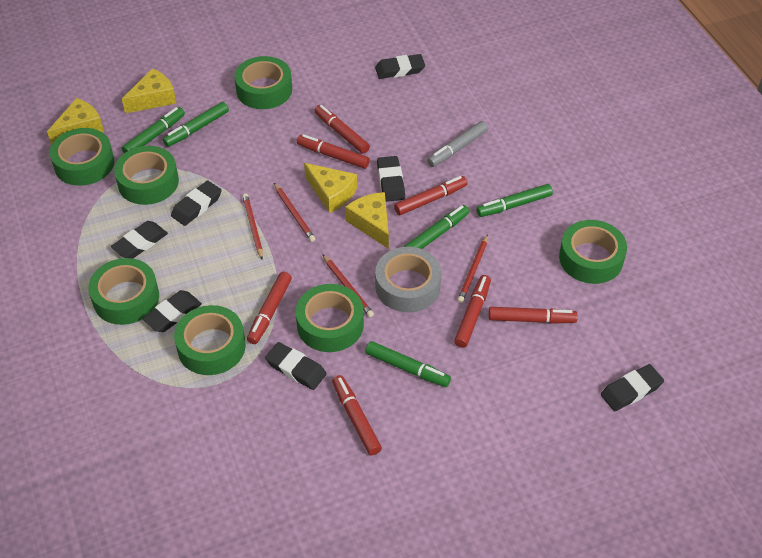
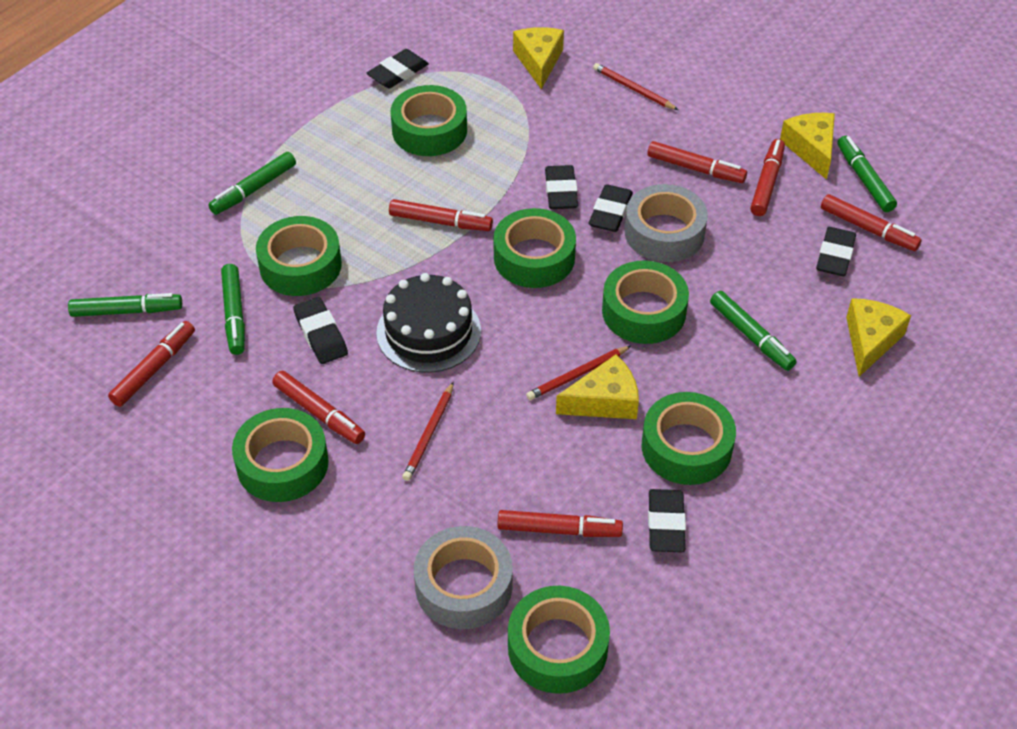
black cake: none = 0 -> [376,273,481,373] = 1
black eraser: [111,221,168,258] [142,290,202,332] [171,180,222,226] [265,342,327,390] [375,54,425,79] [377,156,405,202] [601,364,664,411] = 7 -> [293,297,348,364] [366,49,429,88] [545,165,578,209] [589,184,633,232] [648,489,686,552] [816,227,856,276] = 6
grey marker: [427,121,488,167] = 1 -> none = 0
grey tape: [375,247,441,313] = 1 -> [414,526,513,629] [625,184,708,262] = 2
red pencil: [242,193,263,259] [274,183,315,242] [322,254,374,317] [457,234,488,303] = 4 -> [402,382,454,481] [526,346,631,400] [593,63,678,110] = 3

